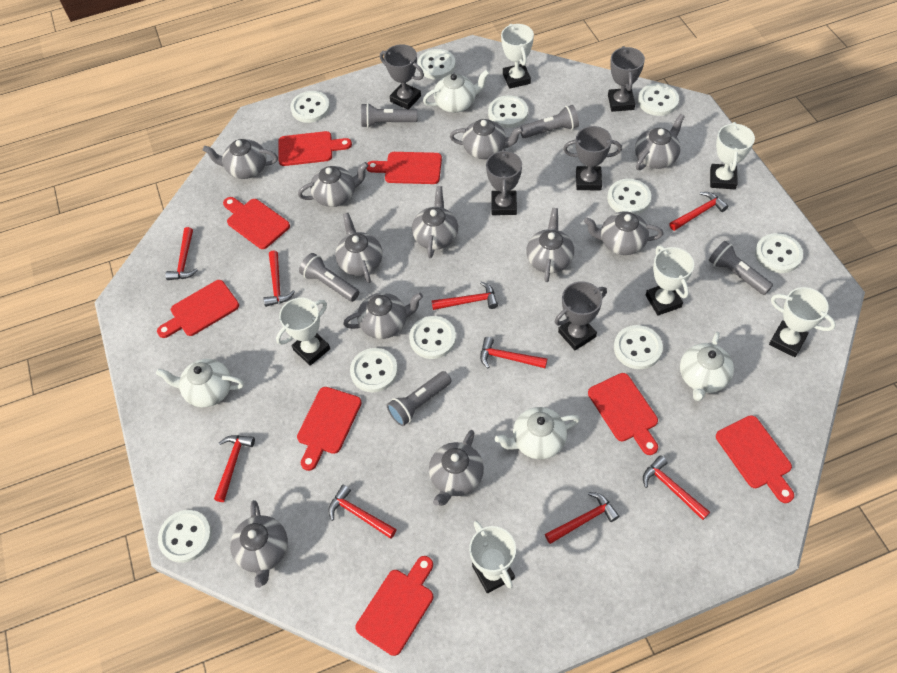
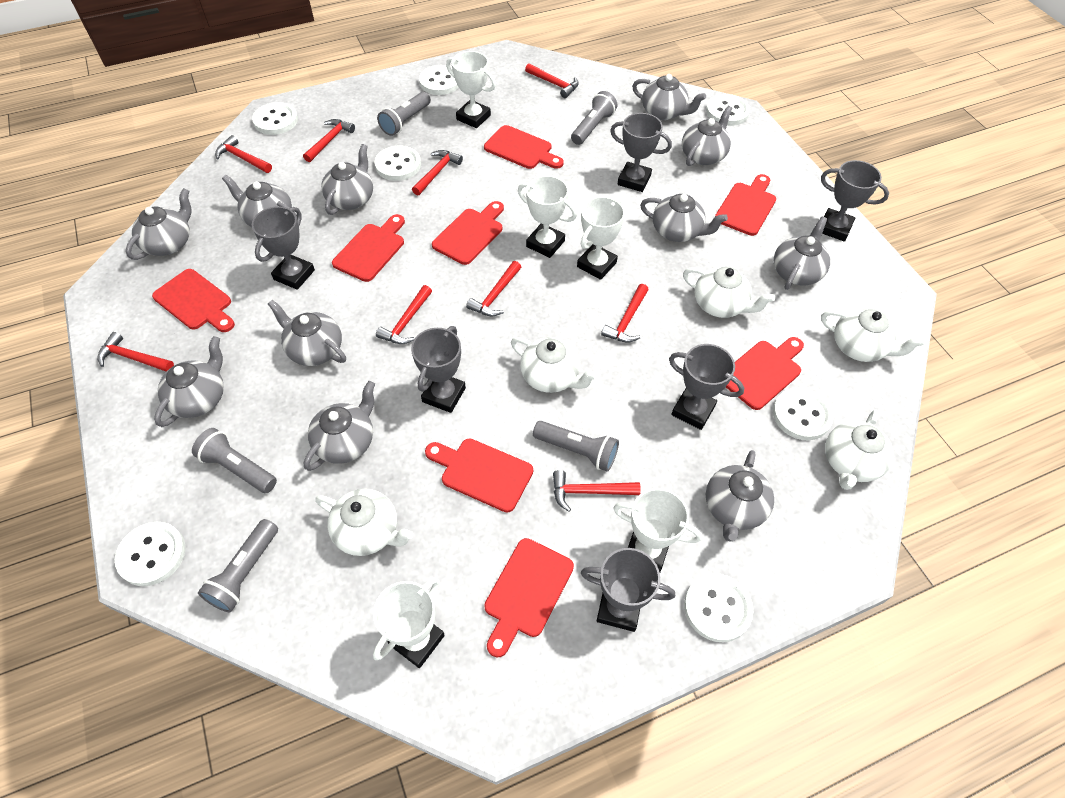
grey trophy: [380,44,424,109] [486,149,522,215] [555,281,607,350] [563,126,622,190] [608,46,645,112] = 5 -> [252,206,315,290] [411,326,466,413] [581,548,675,632] [610,113,672,192] [669,344,744,430] [821,160,889,241] = 6
white button: [158,510,212,563] [290,91,330,123] [350,348,398,392] [409,316,456,359] [417,49,456,79] [488,95,528,128] [607,179,651,215] [614,325,663,369] [638,83,679,116] [755,233,803,273] = 10 -> [115,522,186,586] [252,102,298,135] [375,146,421,181] [419,65,459,95] [684,573,753,642] [706,94,750,126] [773,388,834,440] = 7
white teapot: [156,359,244,407] [423,70,489,113] [495,407,580,459] [680,332,734,401] = 4 -> [315,489,413,556] [511,337,598,393] [683,267,775,318] [821,308,926,362] [825,409,894,490] = 5
white trophy: [276,298,330,366] [469,521,516,593] [501,24,534,89] [646,246,694,316] [710,122,755,189] [769,287,836,357] = 6 -> [373,577,445,668] [446,51,496,128] [518,176,577,258] [577,197,625,280] [613,488,702,572] = 5

